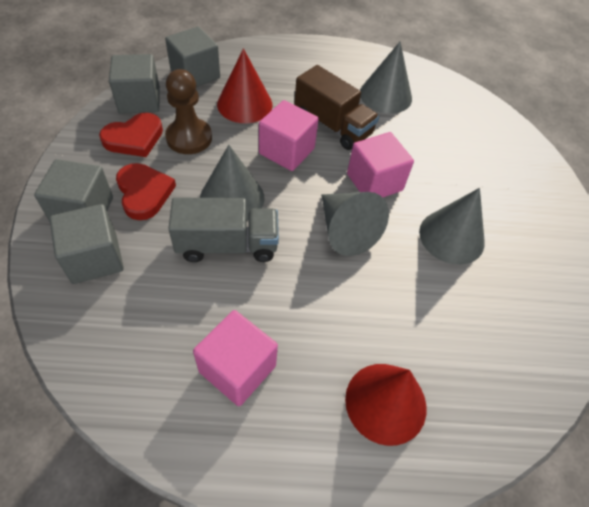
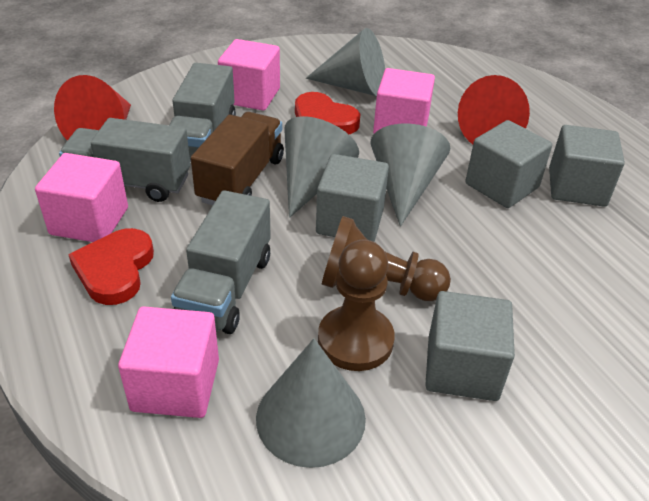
brown pawn: [165,69,212,154] = 1 -> [318,240,395,371] [322,216,451,301] = 2
grey truck: [168,198,279,262] = 1 -> [59,118,190,202] [169,63,236,162] [171,190,271,334] = 3
pink cube: [193,310,278,406] [259,100,319,171] [347,132,414,198] = 3 -> [35,153,128,242] [118,306,219,418] [218,39,280,111] [373,68,435,133] = 4

